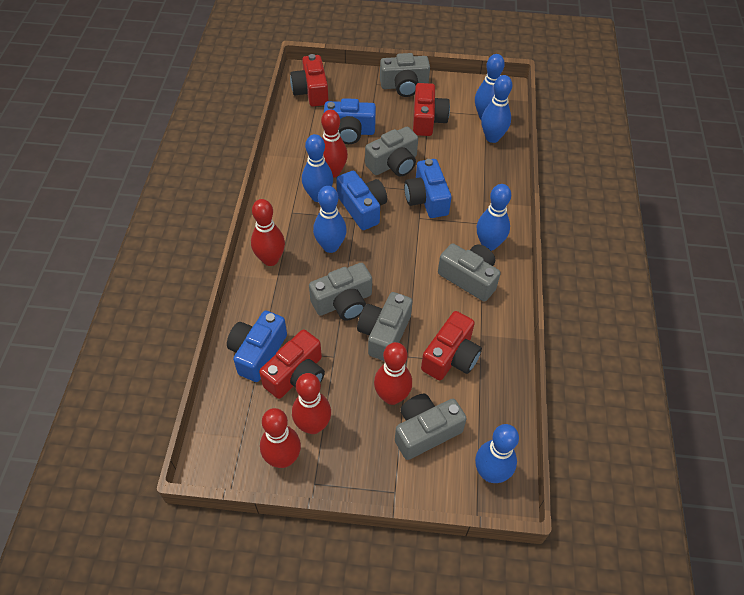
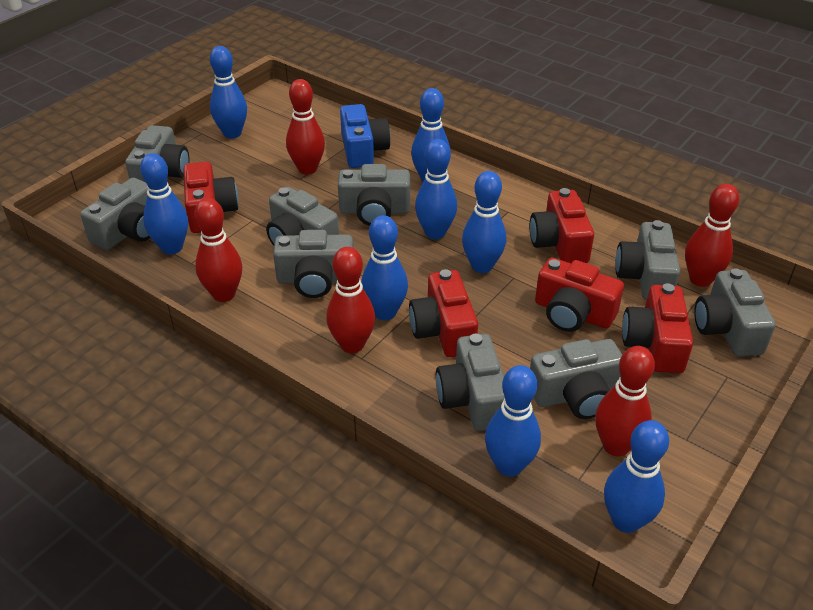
blue bowling pin: [302,134,333,202] [313,186,347,253] [475,54,505,119] [475,424,519,483] [476,184,511,251] [481,75,512,143] = 6 -> [140,153,188,255] [210,46,247,138] [361,215,408,320] [411,88,450,182] [415,139,457,239] [462,171,506,273] [485,365,541,477] [604,420,669,533] = 8
blue camera: [227,311,287,382] [324,98,376,144] [336,171,387,230] [404,159,452,218] = 4 -> [340,104,390,168] = 1
grey camera: [309,263,372,321] [357,292,412,361] [365,127,418,177] [380,53,430,97] [395,394,467,460] [438,243,501,302] = 6 -> [80,178,150,250] [125,125,189,182] [266,187,339,246] [273,230,354,298] [338,164,410,226] [436,334,505,431] [530,339,622,419] [615,220,680,300] [694,268,776,356] = 9
red camera: [259,330,325,399] [290,54,329,107] [413,83,450,136] [421,311,482,381] = 4 -> [183,161,239,233] [409,269,478,357] [530,188,594,263] [535,258,624,332] [622,283,693,373] = 5

